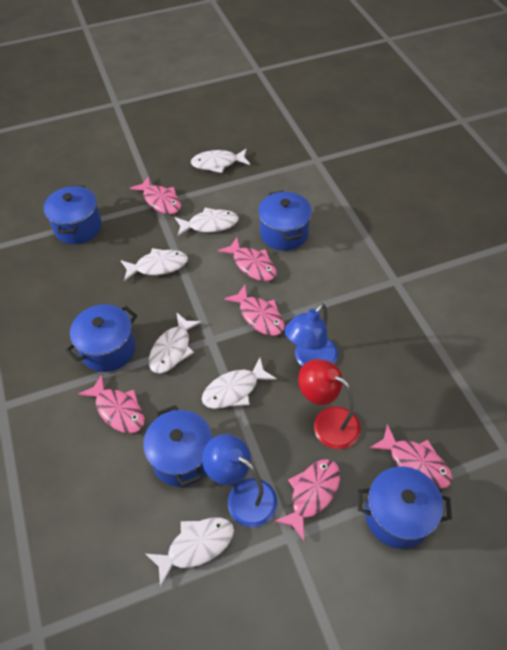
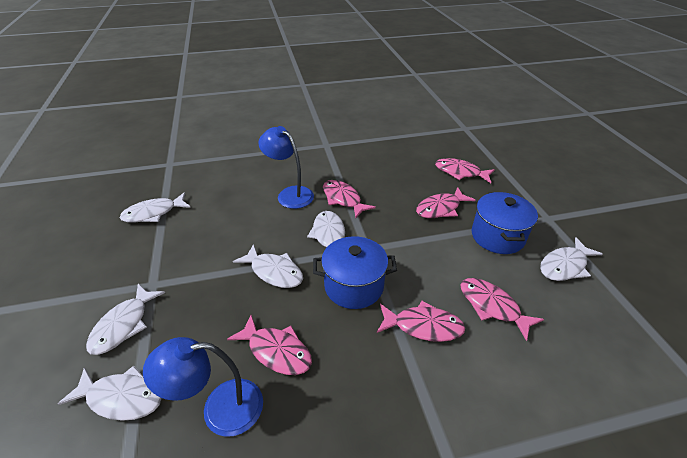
blue pot: [44,185,102,244] [65,304,137,372] [143,405,212,487] [258,191,312,251] [358,467,452,549] = 5 -> [313,236,397,309] [472,192,538,254] = 2
red lamp: [298,359,361,449] = 1 -> none = 0

